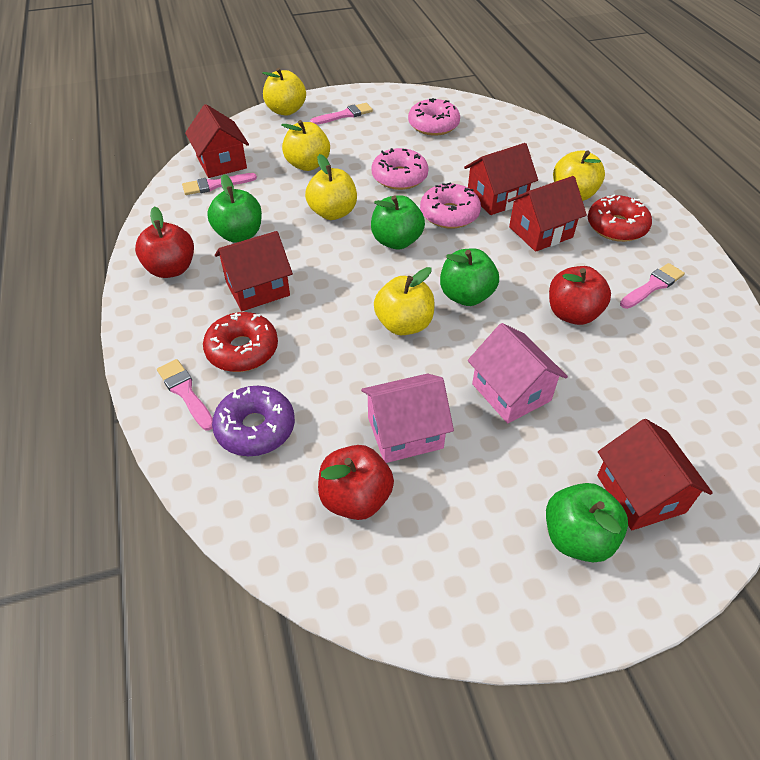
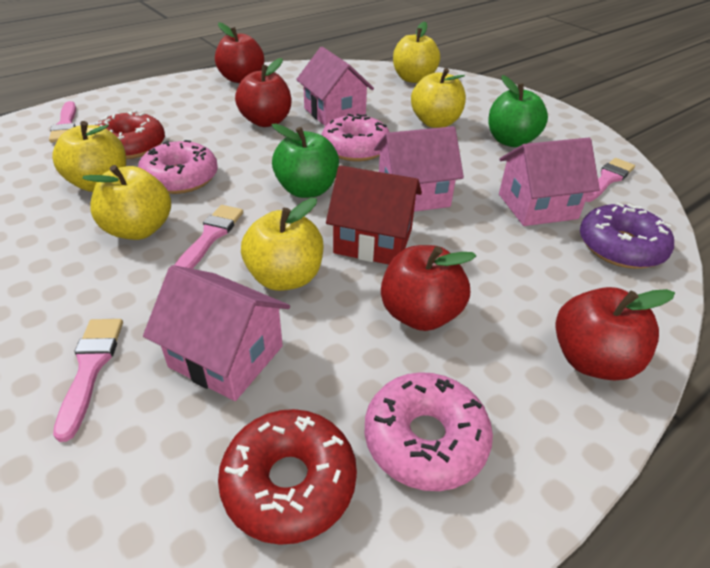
green apple: [207,174,262,243] [371,195,425,249] [440,248,499,306] [546,483,628,562] = 4 -> [272,124,339,198] [488,75,548,147] = 2
pink house: [361,374,454,463] [468,323,568,423] = 2 -> [143,265,290,401] [296,47,374,126] [374,126,464,212] [499,138,600,226] = 4
red apple: [135,206,194,278] [318,445,394,520] [549,266,611,325] = 3 -> [215,22,264,83] [235,58,291,127] [381,245,476,331] [555,287,675,380] = 4
red house: [185,104,249,178] [215,231,293,311] [464,143,538,215] [507,176,587,252] [597,419,713,530] = 5 -> [326,165,422,265] = 1

